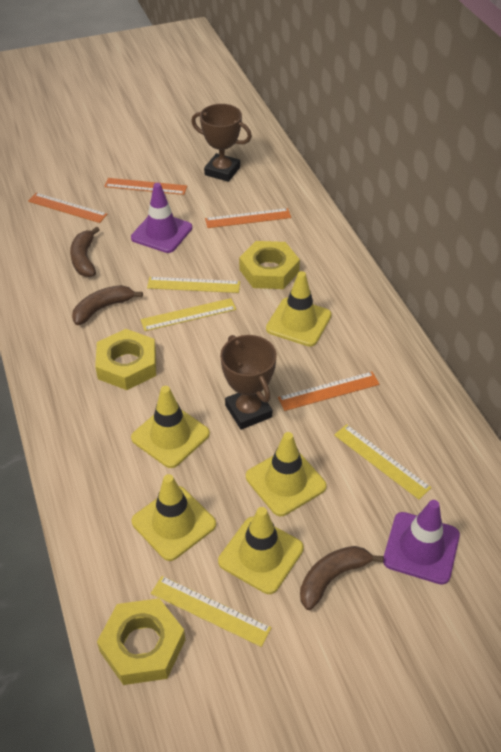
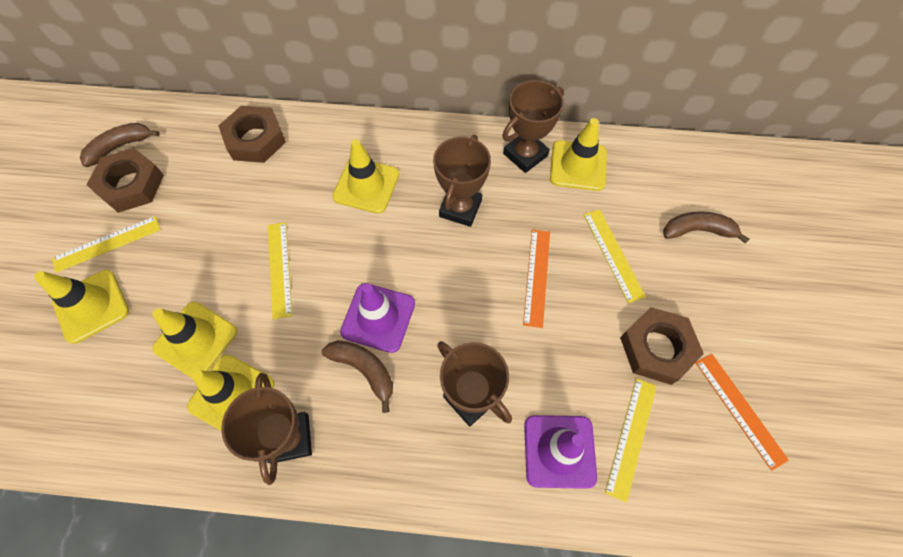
brown nut: none = 0 -> [87,148,164,213] [219,106,286,163] [620,307,704,385] = 3
brown trophy: [191,104,252,182] [220,335,277,430] = 2 -> [221,373,312,485] [433,135,491,227] [437,341,512,427] [502,80,564,173] = 4
orange ruler: [28,193,107,223] [104,178,187,195] [205,208,291,228] [278,372,380,411] = 4 -> [523,230,550,328] [696,354,789,471] = 2
yellow nut: [95,329,156,390] [97,598,185,685] [239,241,300,289] = 3 -> none = 0

